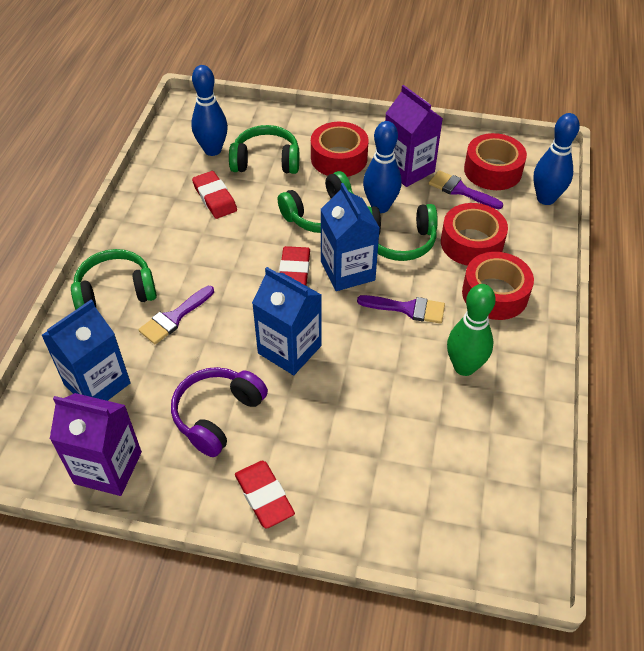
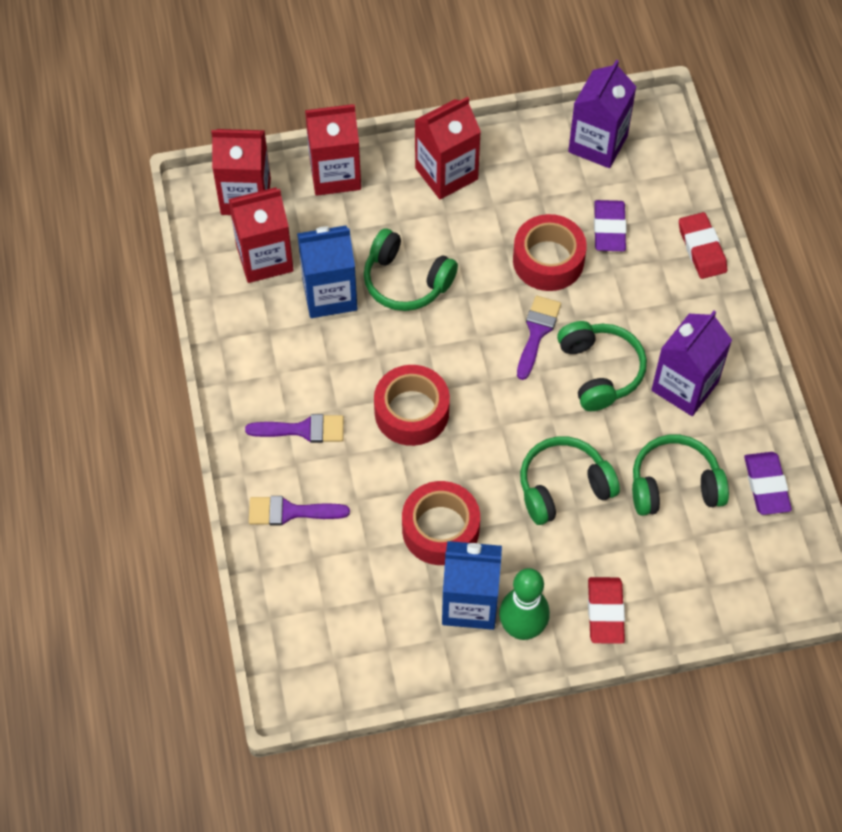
blue bowling pin: [191,65,228,156] [363,121,402,213] [533,113,580,205] = 3 -> none = 0
blue carton: [41,300,131,401] [252,267,322,375] [321,183,380,291] = 3 -> [297,226,357,318] [442,541,502,630] = 2
purple eraser: none = 0 -> [594,200,627,251] [744,452,792,515] = 2
purple headphones: [171,367,268,457] = 1 -> none = 0
red carton: none = 0 -> [211,129,271,215] [228,187,294,283] [305,104,361,196] [415,97,481,199] = 4
red eraser: [192,171,237,219] [235,460,295,529] [279,246,310,286] = 3 -> [588,577,625,644] [679,212,727,279] = 2
red tape: [311,122,369,177] [441,203,508,266] [462,252,534,320] [464,133,527,190] = 4 -> [374,365,450,446] [402,481,480,565] [513,214,587,291] = 3

